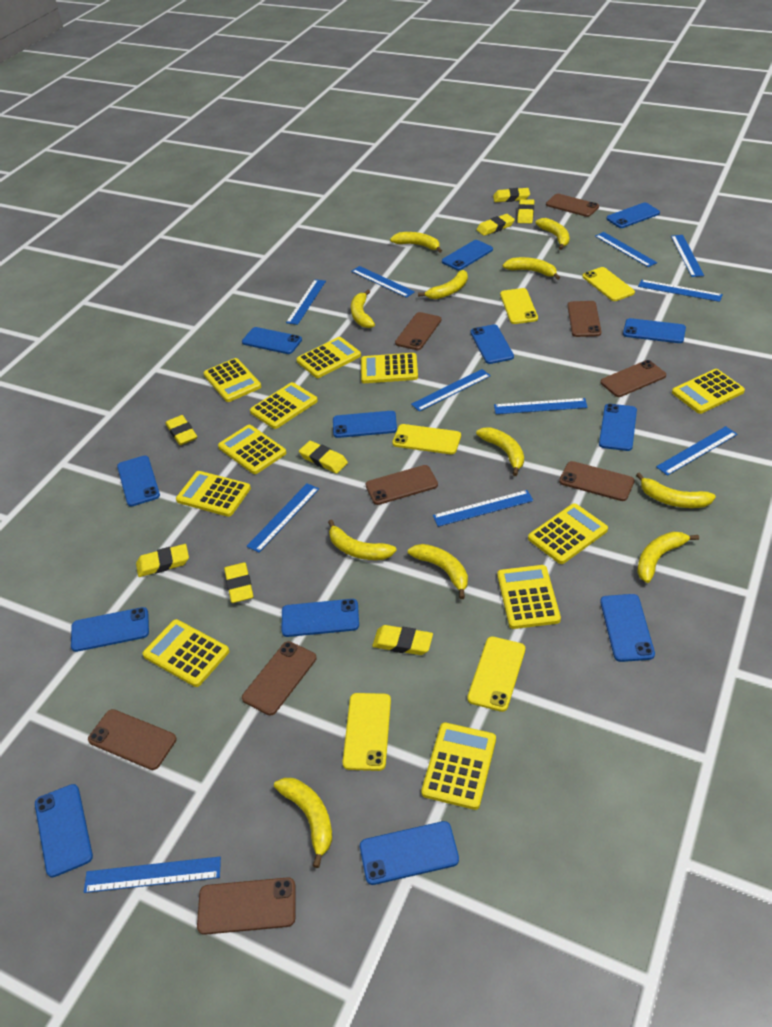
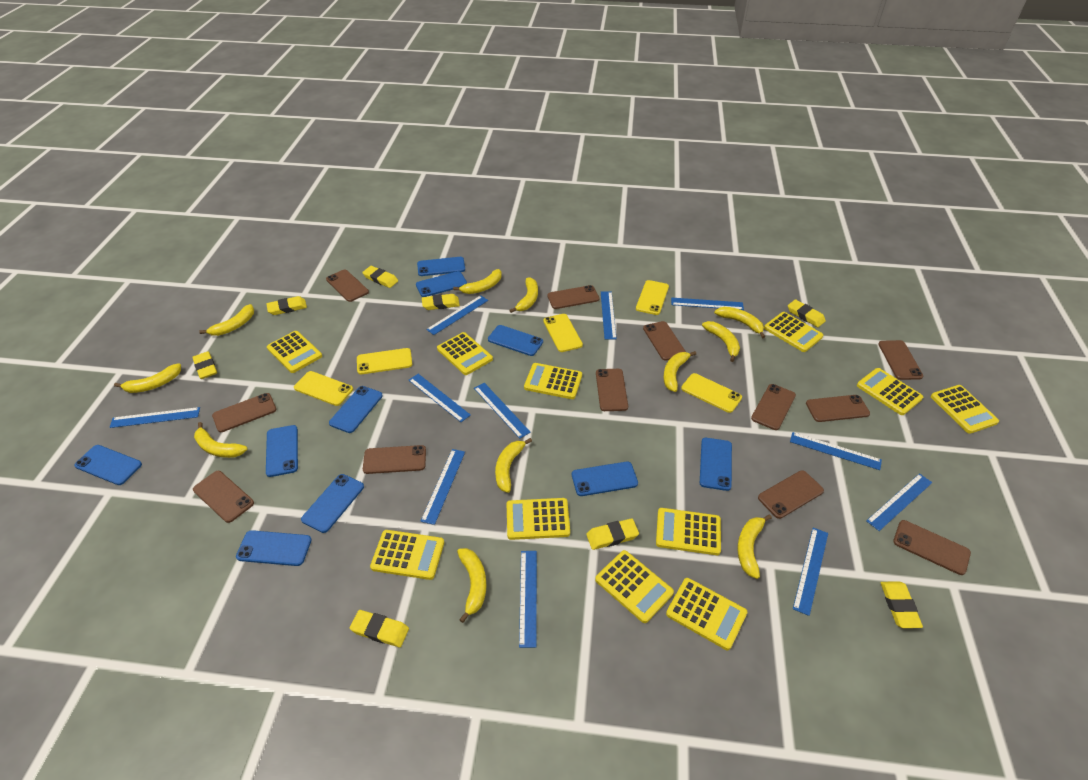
blue phone: [35,784,93,877] [71,607,149,652] [117,456,160,506] [242,327,302,354] [282,599,359,637] [333,411,397,438] [360,821,459,885] [442,240,493,270] [470,324,514,364] [599,404,637,451] [600,594,655,662] [606,203,660,228] [623,318,686,343] = 13 -> [74,445,142,485] [236,530,312,566] [266,425,298,477] [301,474,364,533] [329,386,383,433] [416,271,467,297] [417,257,465,276] [488,325,543,356] [572,462,638,496] [700,438,732,491] = 10
brown phone: [88,709,177,770] [197,877,295,935] [242,641,316,716] [366,465,438,505] [395,312,441,350] [546,194,599,217] [559,461,634,501] [568,301,601,337] [601,360,666,397] = 9 -> [193,471,254,523] [212,393,277,432] [326,270,369,302] [363,445,426,474] [547,285,599,309] [596,369,628,411] [643,321,686,361] [751,384,796,430] [758,470,824,519] [806,395,870,422] [878,340,923,380] [893,520,971,575] = 12

